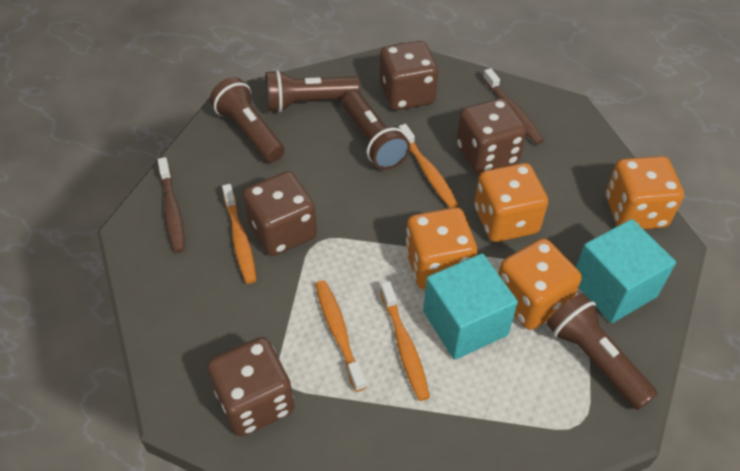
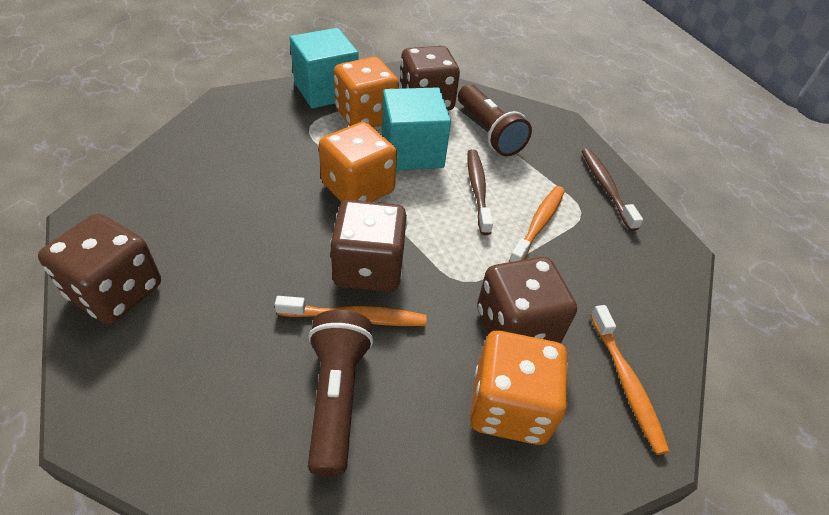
brown flashlight: [210,77,285,162] [265,70,360,112] [342,91,410,170] [547,293,658,410] = 4 -> [308,310,373,476] [458,84,532,156] = 2
orange dice: [405,207,477,289] [474,163,548,242] [498,238,582,330] [606,156,684,229] = 4 -> [319,122,397,202] [334,57,399,127] [470,331,568,445] = 3
orange toothbrush: [222,184,256,284] [315,280,366,392] [380,281,430,401] [399,124,458,208] = 4 -> [275,296,427,326] [509,186,565,262] [590,305,670,455] = 3

